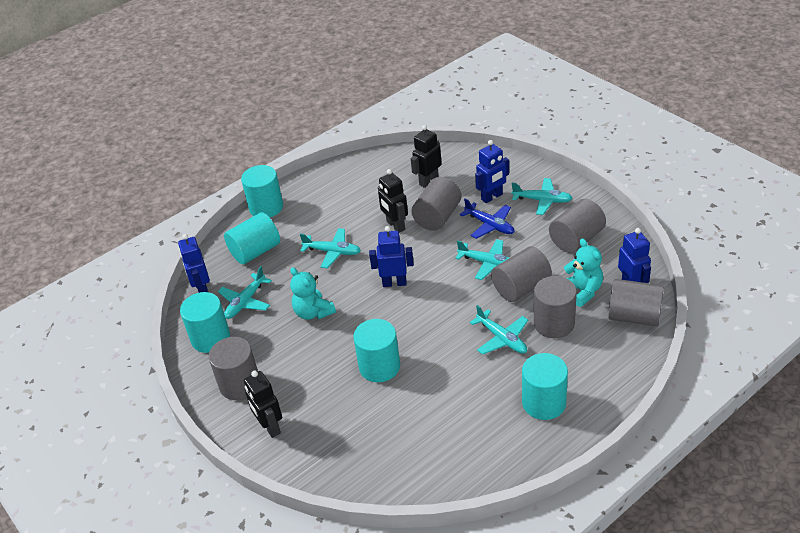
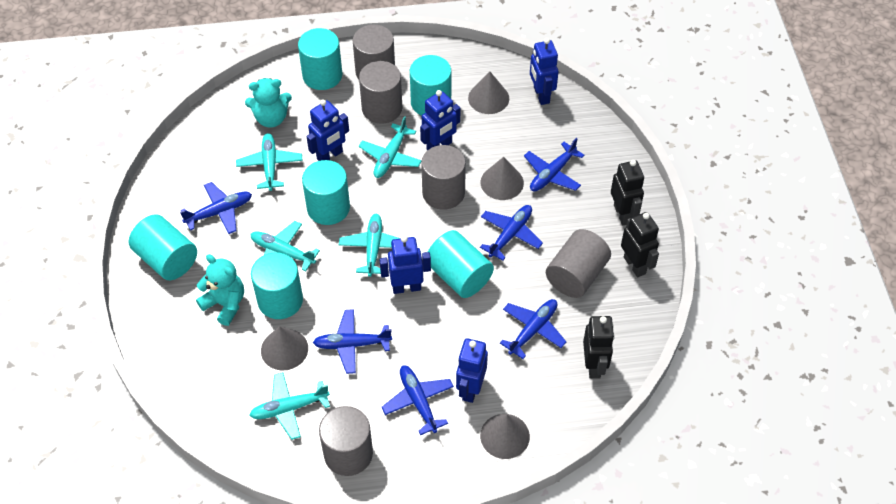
blue plane: [460,198,515,239] = 1 -> [180,182,252,234] [313,309,392,374] [382,365,454,435] [480,205,543,261] [500,299,567,359] [524,138,585,191] = 6
blue robot: [178,234,210,293] [369,226,414,287] [475,140,509,203] [618,228,651,283] = 4 -> [307,100,349,161] [380,236,431,294] [420,90,460,150] [456,338,488,403] [530,38,559,105] = 5
grey cone: none = 0 -> [261,326,308,371] [468,71,509,114] [480,414,530,459] [481,157,524,200] = 4
grey cylinder: [209,337,258,400] [411,177,462,231] [491,246,552,302] [534,276,577,338] [549,199,606,253] [608,279,664,326] = 6 -> [319,406,373,476] [353,25,395,79] [359,61,402,124] [421,145,466,210] [546,229,611,298] = 5
turquoise cylinder: [180,292,230,353] [224,212,280,264] [241,165,283,218] [353,319,400,382] [522,353,568,420] = 5 -> [129,214,197,280] [251,252,303,319] [298,28,342,90] [302,160,350,225] [410,55,451,116] [428,230,494,298] = 6

